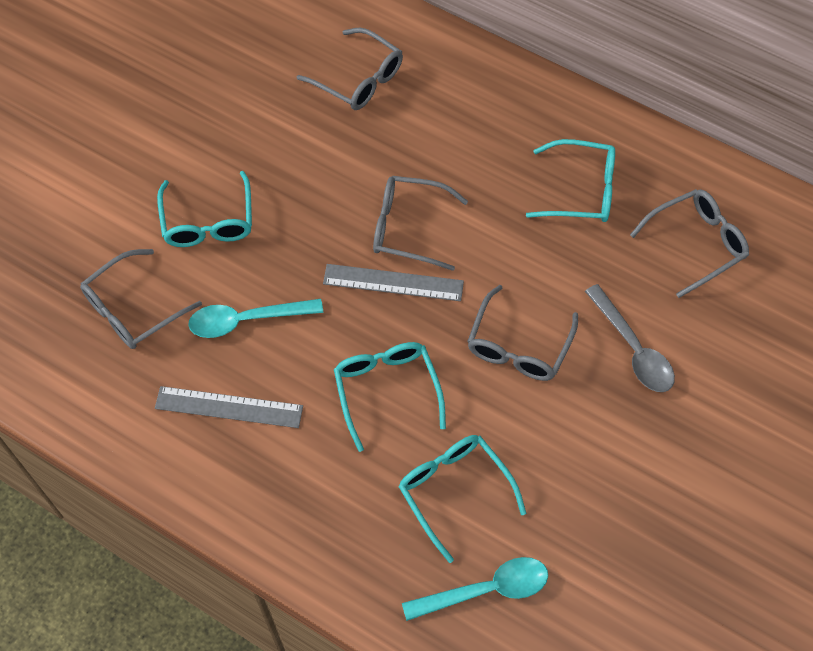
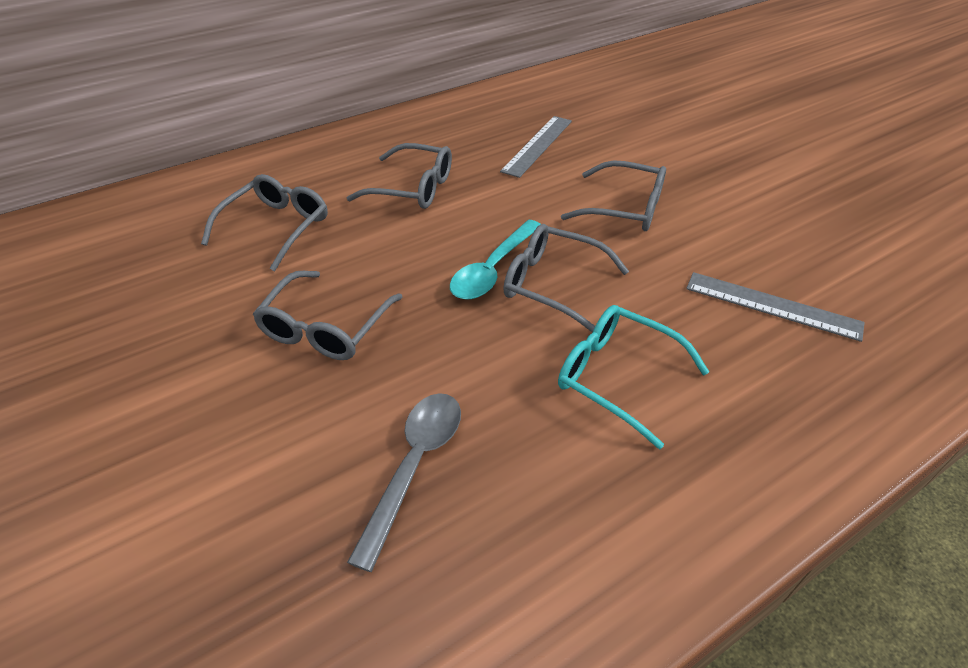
turquoise glasses: [157,171,252,247] [334,342,446,452] [398,435,526,563] [526,139,615,222] = 4 -> [558,305,709,449] = 1
turquoise spoon: [188,299,323,338] [402,557,548,621] = 2 -> [450,220,541,300] = 1

